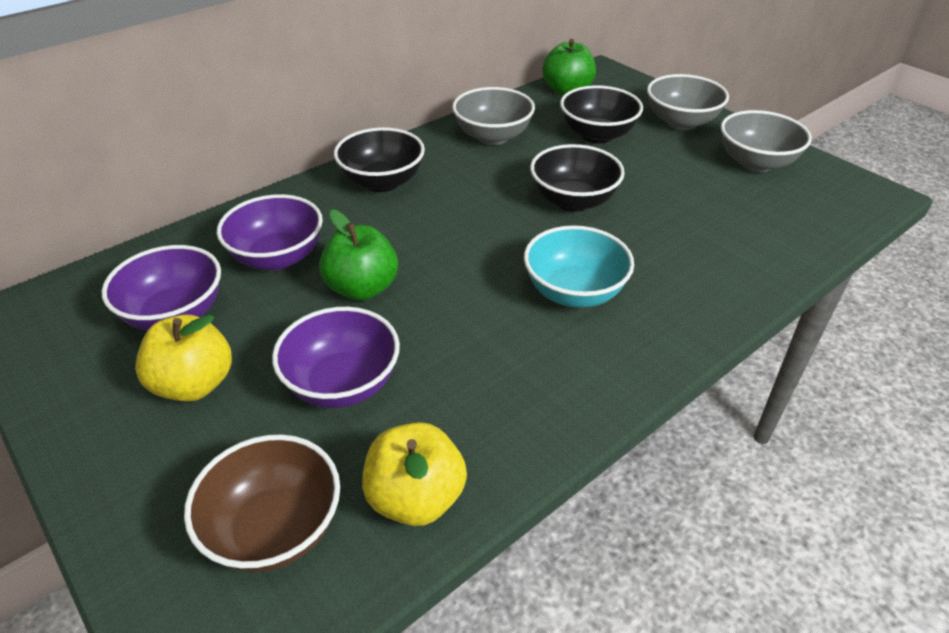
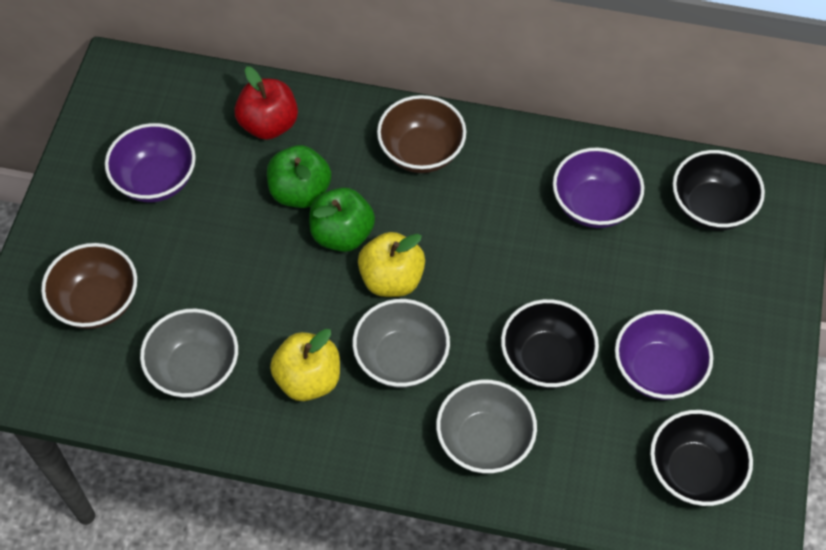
brown bowl: [184,434,340,572] = 1 -> [41,243,137,329] [377,95,466,173] = 2
red apple: none = 0 -> [234,66,298,140] = 1
turquoise bowl: [524,225,634,308] = 1 -> none = 0

